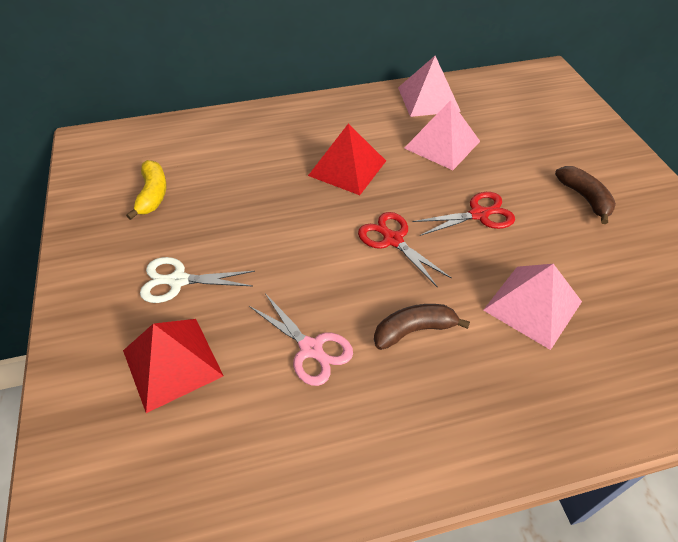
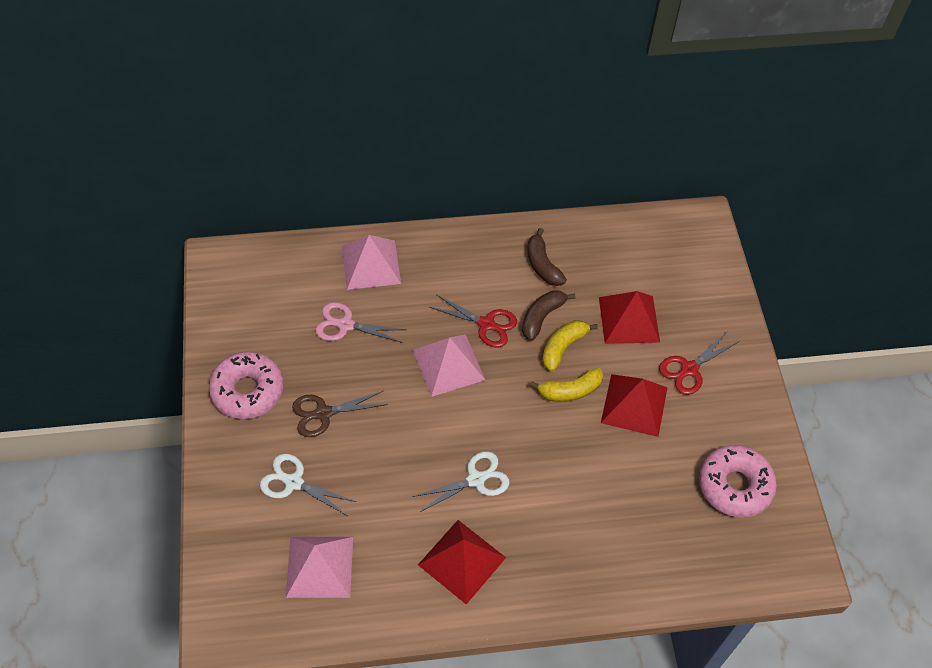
brown scissors: none = 0 -> [292,391,388,437] = 1
pink donut: none = 0 -> [209,352,284,419] [699,445,777,518] = 2
red pyramid: [123,319,223,413] [308,123,386,195] = 2 -> [418,520,506,604] [599,291,660,344] [601,374,668,437] = 3
white scissors: [140,257,255,303] = 1 -> [260,454,357,516] [412,451,509,513] = 2
yellow banana: [126,160,167,220] = 1 -> [530,368,603,402] [542,320,598,372] = 2

